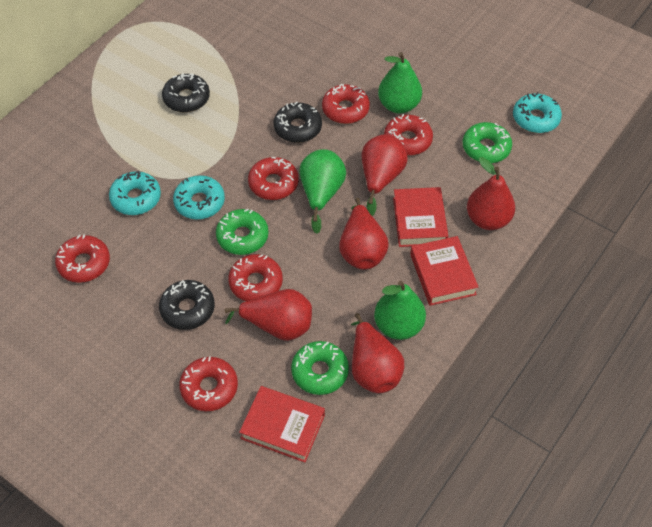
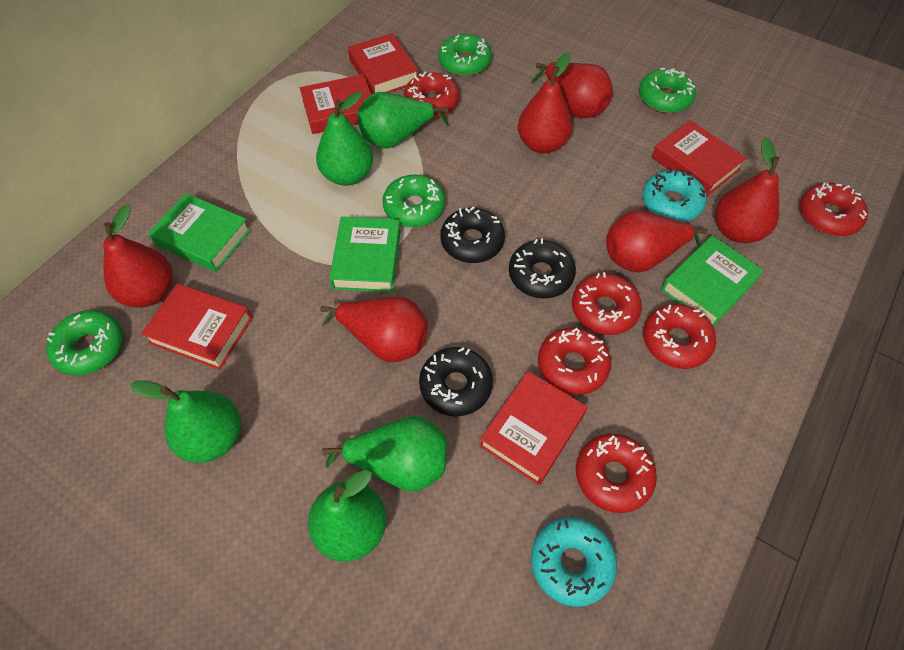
green book: none = 0 -> [148,193,251,272] [329,217,401,292] [661,236,764,326] = 3
green donut: [216,209,268,255] [291,341,349,395] [463,122,512,163] = 3 -> [46,310,123,375] [383,175,445,227] [438,34,492,76] [639,68,696,113] = 4
green pear: [299,149,346,234] [374,281,426,340] [378,52,422,114] = 3 -> [130,380,241,463] [308,470,387,562] [316,91,373,186] [322,416,447,492] [357,92,448,149] = 5
red book: [239,386,325,462] [393,187,448,247] [410,236,478,306] = 3 -> [141,283,253,370] [300,74,371,134] [348,33,419,94] [480,371,587,485] [652,120,746,197] = 5
red pear: [224,289,312,341] [339,198,389,270] [351,313,404,393] [362,134,407,216] [467,157,515,230] = 5 -> [103,205,173,308] [320,297,428,362] [518,52,573,153] [532,62,613,118] [606,211,708,273] [715,137,779,243] = 6
turquoise donut: [109,171,161,215] [173,175,225,219] [513,92,562,133] = 3 -> [531,517,617,607] [642,168,706,222] = 2

